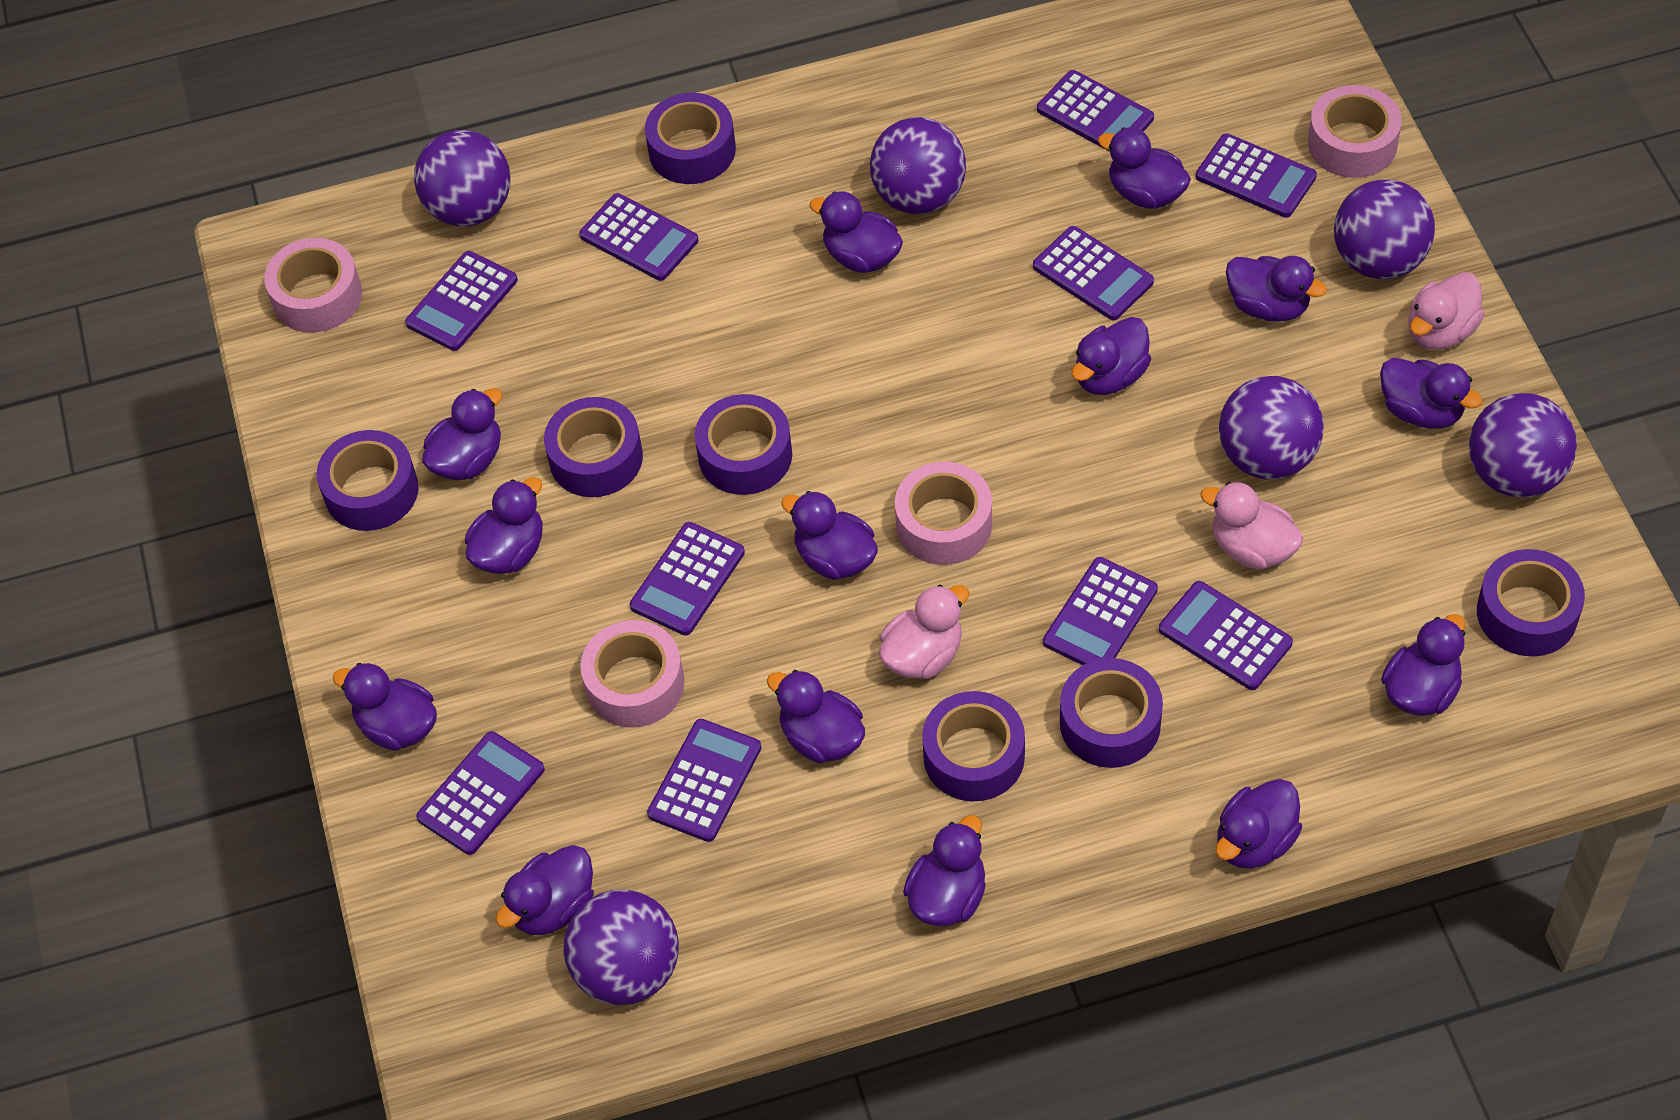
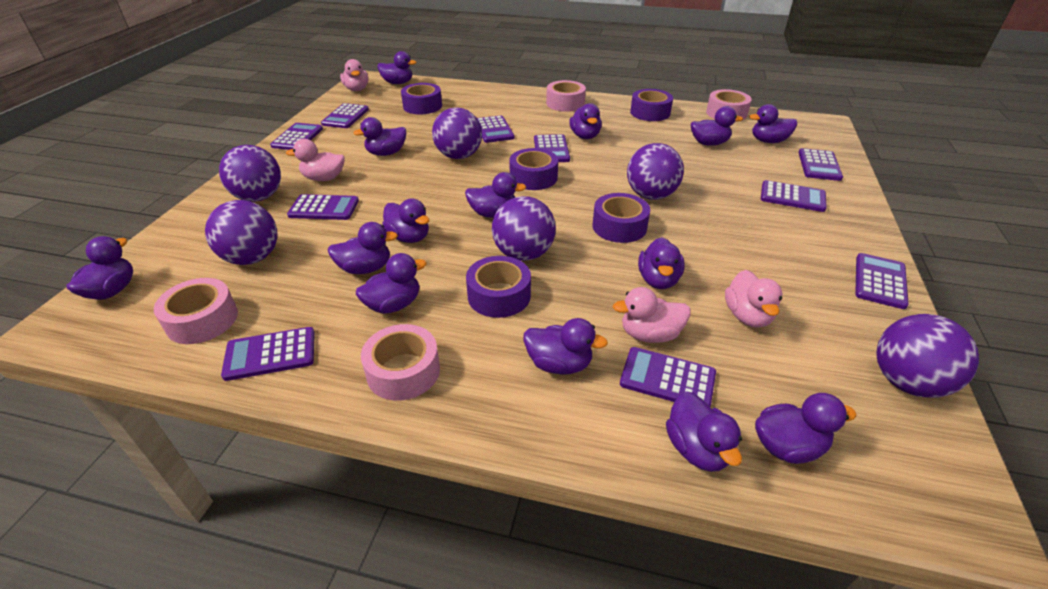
pink duck: [879,585,969,679] [1200,482,1303,570] [1408,272,1485,350] = 3 -> [286,139,345,181] [340,59,369,91] [613,287,690,343] [725,270,783,328] = 4
purple tape: [317,430,418,531] [544,397,643,497] [645,93,736,184] [695,394,792,495] [922,691,1025,802] [1060,658,1163,768] [1477,549,1585,656] = 7 -> [401,83,442,114] [466,256,531,318] [509,148,558,190] [593,193,650,243] [630,89,673,121] = 5

